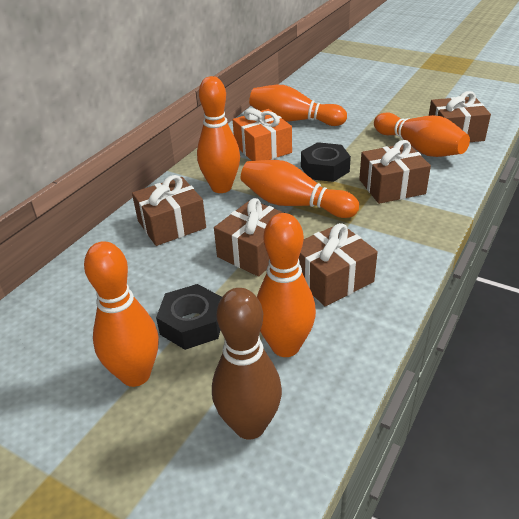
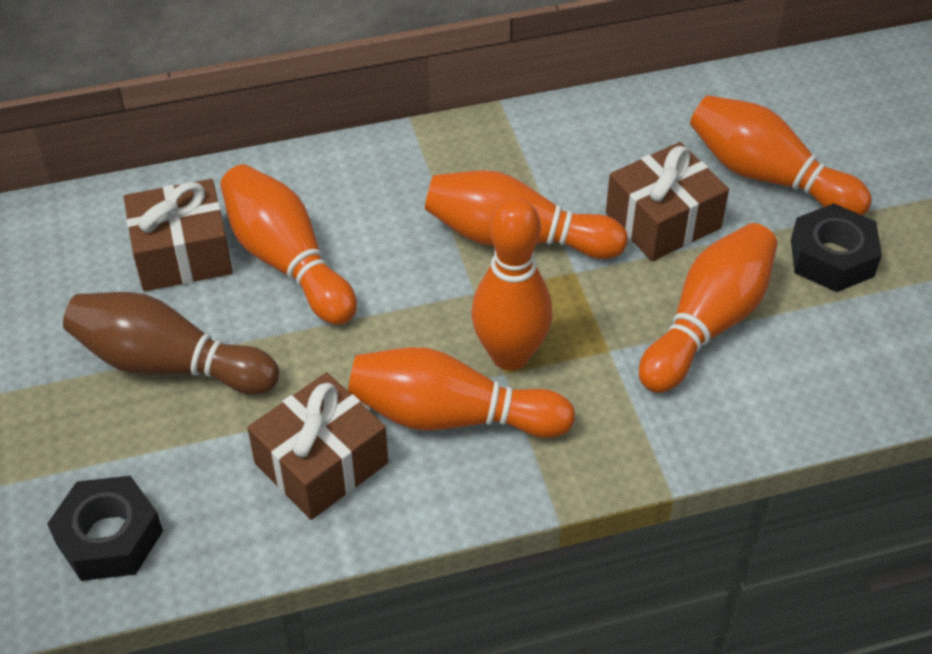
brown gift: [132,175,206,246] [214,198,284,277] [299,223,378,306] [359,140,431,204] [429,91,491,142] = 5 -> [124,179,233,291] [247,372,388,520] [606,142,729,261] = 3
orange gift: [233,108,292,161] = 1 -> none = 0

